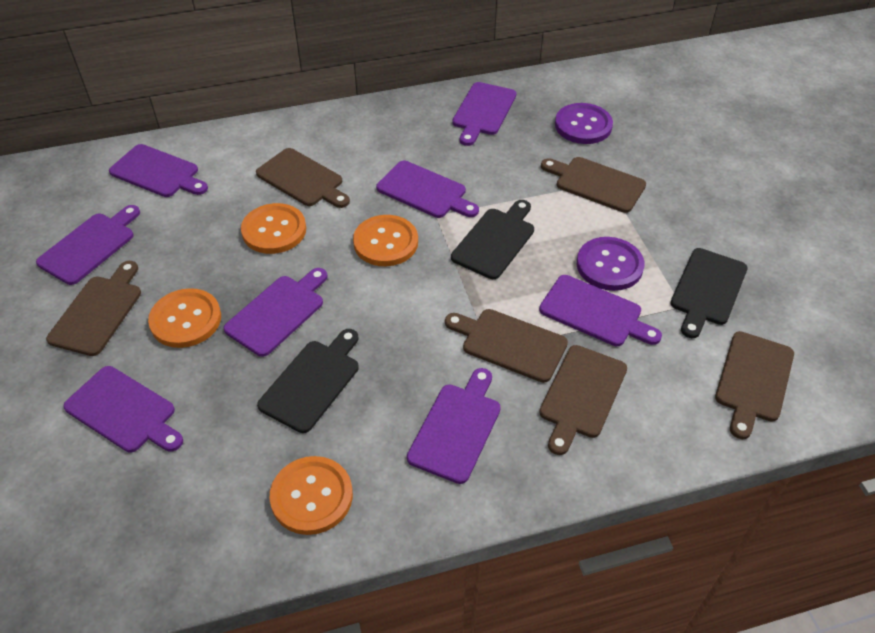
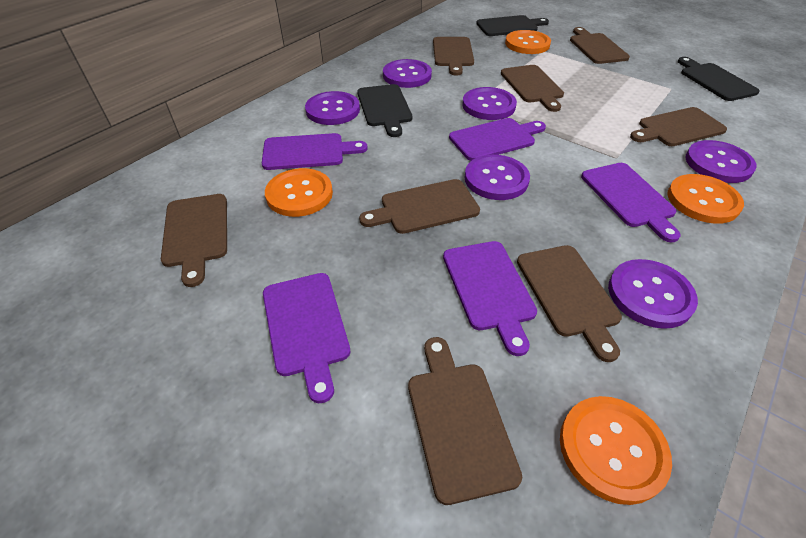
brown cutting board: [46,261,141,356] [256,148,350,208] [445,309,568,383] [539,345,627,455] [541,157,646,213] [715,331,794,439] = 6 -> [161,194,227,287] [359,179,480,234] [408,337,522,505] [433,37,474,76] [501,65,564,112] [517,245,622,362] [570,27,630,64] [630,107,727,146] = 8
purple button: [555,103,613,144] [577,237,645,291] = 2 -> [305,91,360,125] [383,59,432,88] [462,87,517,120] [465,155,530,200] [608,259,698,329] [685,140,757,183] = 6
purple cutting board: [36,205,140,285] [63,366,183,452] [109,144,208,197] [224,268,328,357] [376,161,479,218] [407,368,501,484] [452,82,516,146] [539,275,662,346] = 8 -> [262,133,368,170] [263,273,351,403] [443,241,537,356] [449,118,546,161] [581,163,681,242] = 5

